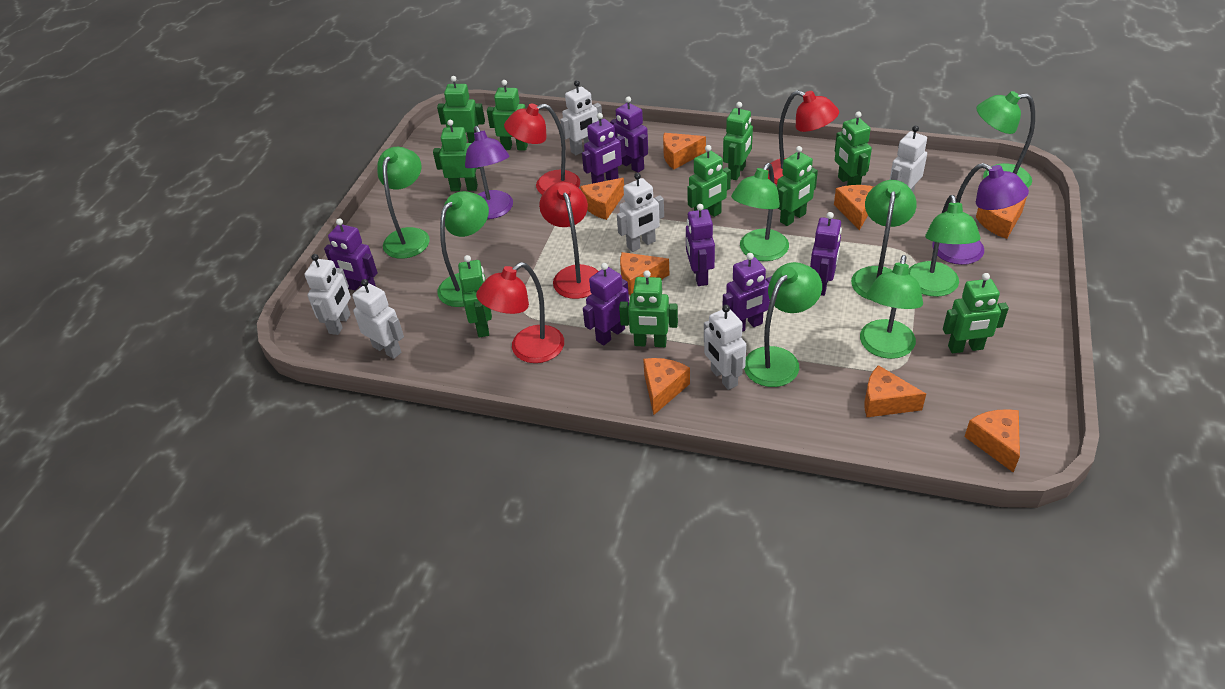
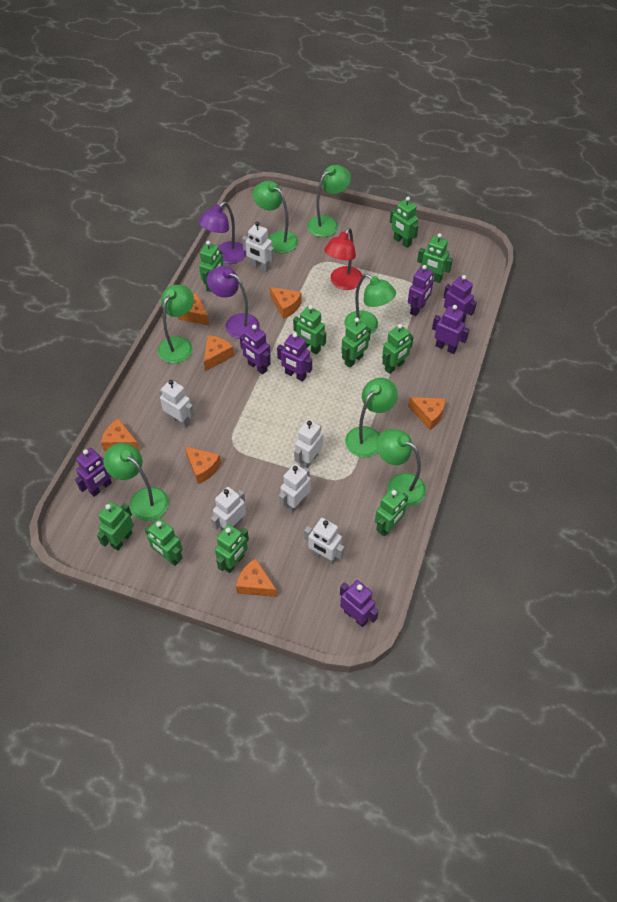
green lamp: [377,147,430,259] [437,191,489,307] [731,163,789,261] [744,262,822,387] [851,180,917,300] [860,255,923,359] [908,195,980,297] [976,91,1035,188] = 8 -> [103,443,169,521] [158,285,194,363] [253,181,298,253] [307,165,351,237] [344,274,396,334] [345,378,398,457] [377,429,426,506] = 7
orange cheese: [580,178,624,220] [620,252,669,295] [643,358,690,415] [663,133,706,169] [834,185,874,230] [865,365,926,417] [964,409,1020,473] [976,197,1027,239] = 8 -> [101,418,140,451] [178,293,210,326] [184,446,221,484] [204,335,234,371] [236,558,277,597] [270,287,302,319] [408,397,445,430] = 7
red lamp: [476,262,564,363] [504,104,580,195] [539,182,599,299] [768,90,839,184] = 4 -> [324,228,363,290] = 1

